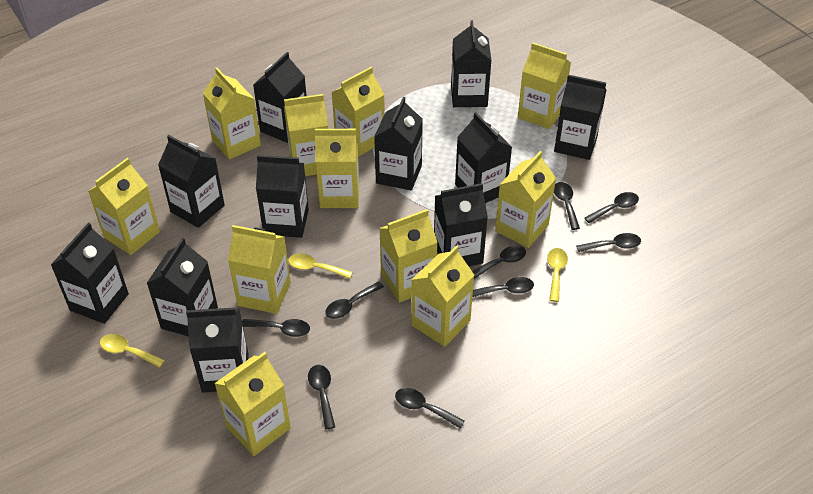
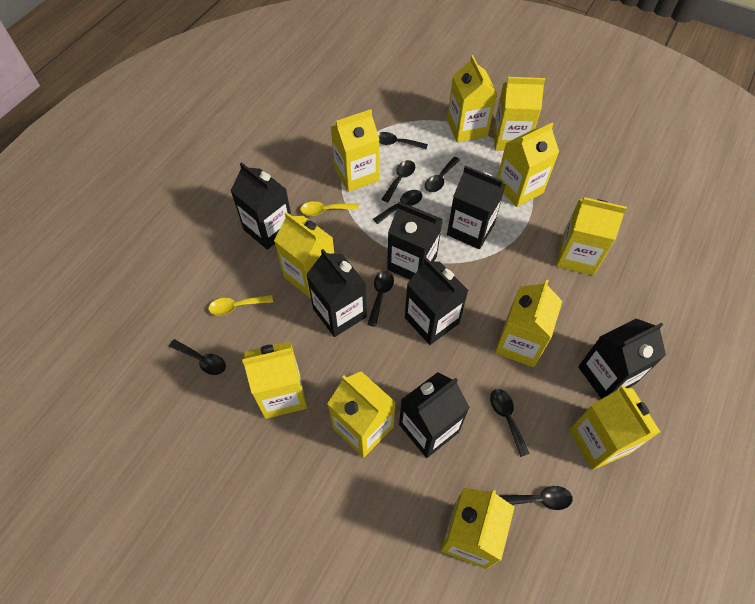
black carton: [51,223,129,324] [147,238,218,337] [158,135,225,228] [186,307,248,392] [253,52,307,143] [256,155,309,238] [374,97,423,191] [434,183,488,266] [451,20,491,107] [455,112,512,203] [554,75,606,160] = 11 -> [230,162,291,250] [306,249,367,337] [387,202,443,280] [399,372,470,458] [405,257,468,345] [447,166,506,249] [578,319,666,399] = 7
black spoon: [242,319,310,337] [308,365,335,429] [325,282,384,319] [395,388,465,429] [472,245,526,279] [472,277,534,297] [554,182,580,230] [576,233,641,252] [584,192,639,223] = 9 -> [169,339,226,375] [367,271,394,327] [373,190,422,224] [378,132,428,150] [382,160,415,202] [425,157,460,192] [490,389,530,457] [498,486,573,510] = 8
yellow spoon: [100,334,165,368] [288,253,353,279] [547,248,568,302] = 3 -> [208,295,273,316] [300,201,359,216] = 2

